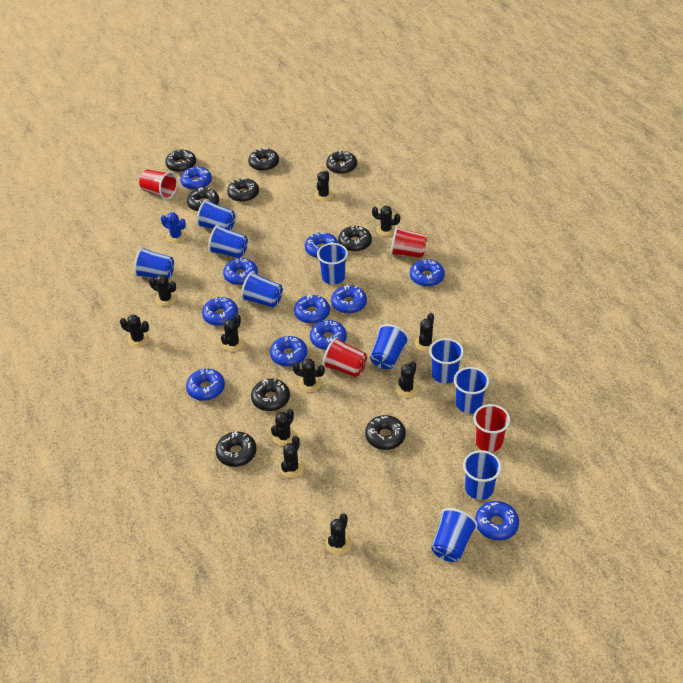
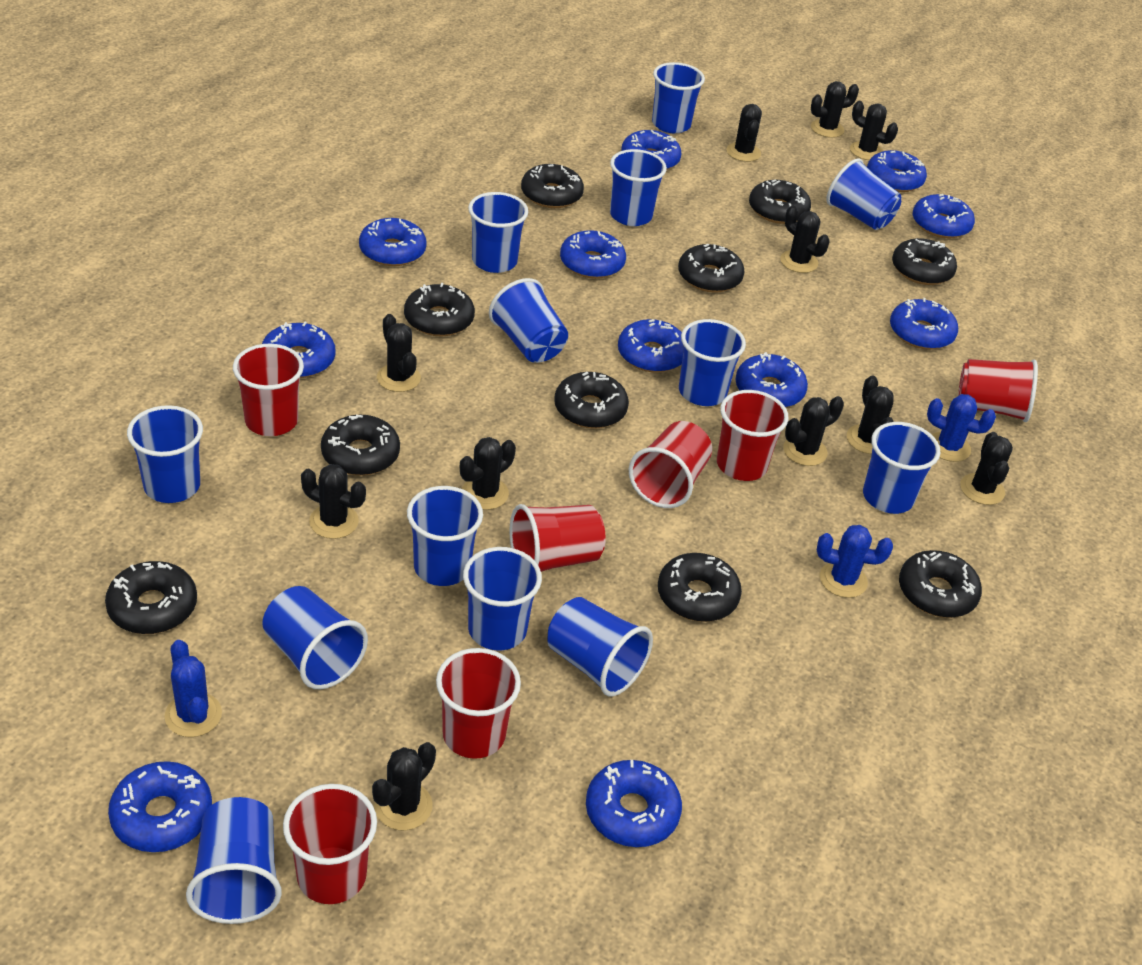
black donut: [165,150,196,172] [187,187,219,211] [216,431,256,467] [227,178,259,202] [248,148,279,171] [251,379,290,411] [326,151,357,174] [338,226,372,252] [365,415,406,450] = 9 -> [105,561,197,634] [321,415,400,476] [404,283,475,336] [521,164,584,208] [554,372,629,429] [658,553,742,622] [678,244,744,293] [749,179,811,224] [892,238,957,285] [899,550,982,618] = 10
blue cactus: [161,212,186,243] = 1 -> [164,640,222,737] [817,525,893,598] [927,394,996,462] = 3
blue cup: [134,247,174,279] [197,199,235,230] [208,224,248,258] [241,271,283,308] [317,243,348,285] [370,324,409,369] [429,338,464,384] [431,508,478,562] [454,367,489,413] [463,450,501,500] = 10 -> [127,405,203,503] [186,797,282,924] [262,586,368,689] [407,486,483,586] [463,547,542,650] [468,192,528,273] [489,278,568,363] [547,597,653,697] [610,149,667,226] [652,62,705,133] [679,319,746,406] [826,158,901,230] [863,422,940,514] = 13
red cup: [139,169,177,199] [322,337,367,377] [390,226,427,258] [473,404,510,452] = 4 -> [233,344,304,436] [283,784,377,904] [436,648,521,759] [510,504,606,572] [629,421,712,508] [717,390,789,481] [958,359,1038,422] = 7

